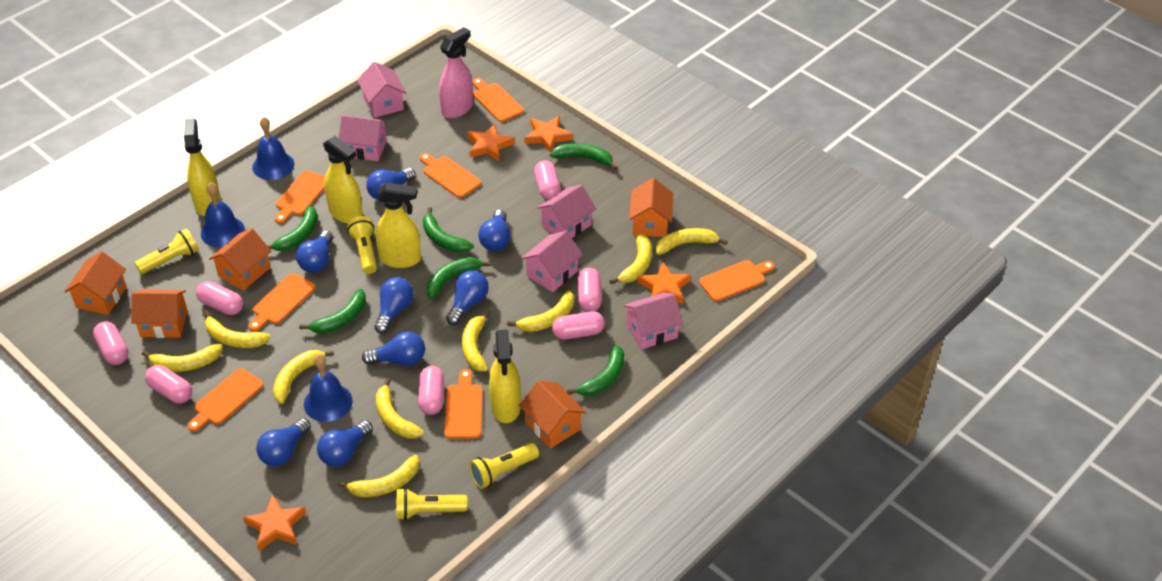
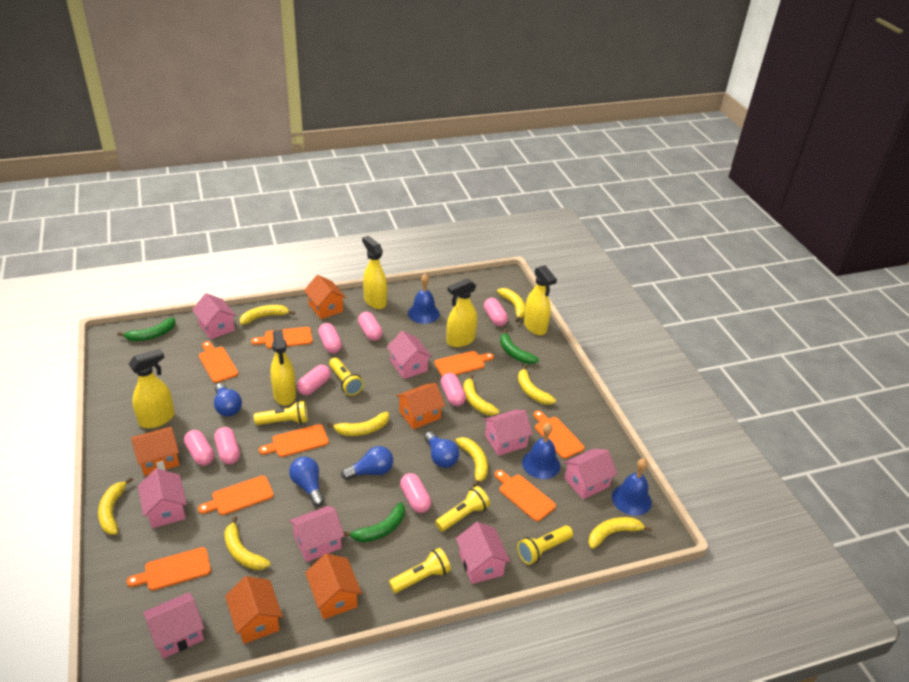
blue light bulb: [256,418,311,466] [296,230,333,273] [317,420,373,467] [362,331,425,366] [366,168,416,200] [374,277,413,334] [446,271,489,325] [478,209,511,251] = 8 -> [214,383,242,416] [289,457,324,506] [341,446,393,480] [424,431,459,468] = 4
green banana: [268,205,318,251] [299,289,366,333] [423,207,474,253] [427,257,491,299] [550,143,617,170] [567,344,624,396] = 6 -> [117,318,176,341] [343,502,405,542] [500,329,539,364] = 3
orange cutting board: [187,368,264,432] [249,273,316,331] [275,170,325,223] [420,153,481,198] [444,369,483,439] [473,78,524,122] [699,260,774,301] = 7 -> [127,547,211,591] [198,475,274,515] [199,341,238,383] [251,327,313,349] [259,424,329,457] [434,351,494,376] [495,470,556,521] [533,410,584,459] = 8
orange star: [243,494,306,552] [467,123,515,161] [524,116,573,153] [638,262,691,304] = 4 -> none = 0
pink capsule: [93,321,128,365] [145,365,192,404] [196,281,243,315] [418,366,444,415] [534,160,561,200] [552,311,605,340] [577,268,602,312] = 7 -> [184,430,214,466] [214,427,240,464] [297,365,331,395] [318,323,342,353] [358,312,383,341] [400,473,431,513] [440,373,466,406] [484,298,508,326] = 8
pink house: [339,115,388,161] [357,62,406,118] [521,231,583,292] [537,185,596,238] [623,292,683,350] = 5 -> [138,468,187,528] [143,592,204,659] [192,293,236,339] [289,506,344,562] [387,331,432,379] [456,522,510,584] [483,410,533,456] [563,449,617,499] = 8
pink spray bottle: [439,27,473,118] = 1 -> none = 0
yellow flashlight: [135,228,199,274] [347,216,377,274] [396,488,467,520] [469,443,539,489] = 4 -> [254,401,308,425] [329,358,364,396] [389,548,451,593] [435,486,490,532] [517,525,573,565] = 5
yellow spray bottle: [184,118,221,216] [323,136,363,224] [376,183,421,268] [489,329,521,423] = 4 -> [128,349,175,428] [270,330,296,406] [362,236,387,309] [446,278,477,347] [524,265,557,335] = 5

